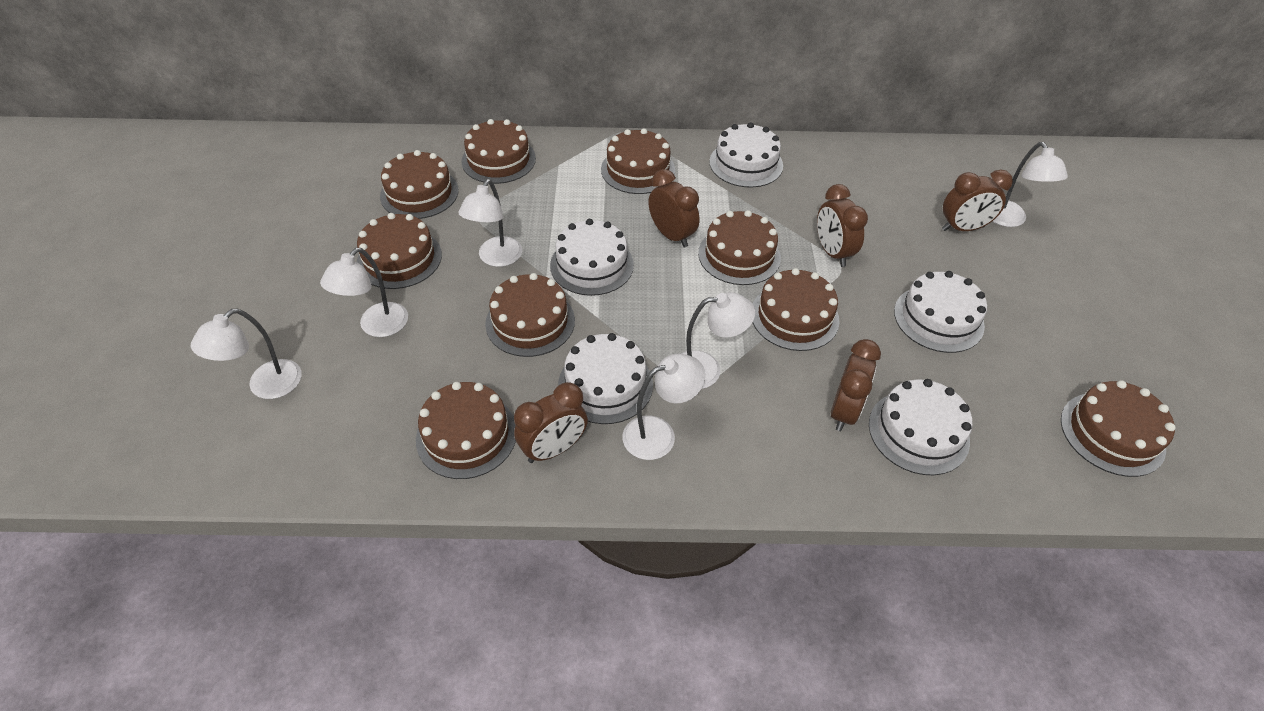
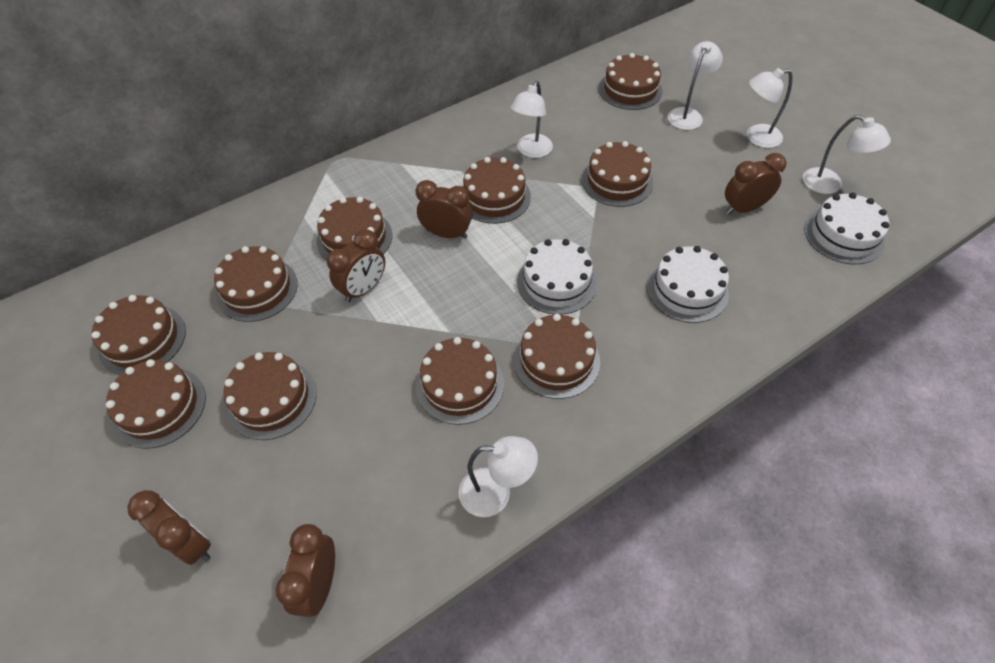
brown cake: [357,213,442,289] [380,150,459,219] [416,382,516,479] [461,119,536,184] [485,273,575,357] [601,128,675,194] [698,210,781,285] [753,268,839,351] [1061,380,1176,477] = 9 -> [92,295,186,375] [106,359,206,449] [214,246,298,322] [223,352,317,440] [317,197,392,261] [416,337,504,425] [462,157,531,224] [514,314,600,399] [582,141,653,207] [599,53,662,110] = 10
white cake: [550,219,634,296] [558,333,653,424] [709,122,783,187] [869,379,973,475] [894,271,987,353] = 5 -> [517,239,597,315] [647,246,729,323] [804,193,890,264] = 3
white lamp: [191,309,302,399] [320,248,408,337] [458,179,522,267] [622,354,705,460] [681,292,755,389] [992,142,1068,227] = 6 -> [459,436,538,517] [510,81,553,158] [668,41,723,130] [747,68,793,148] [803,115,891,194] = 5

